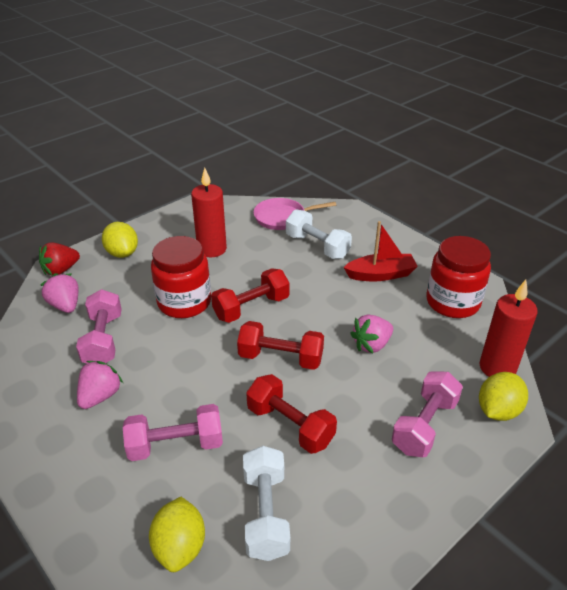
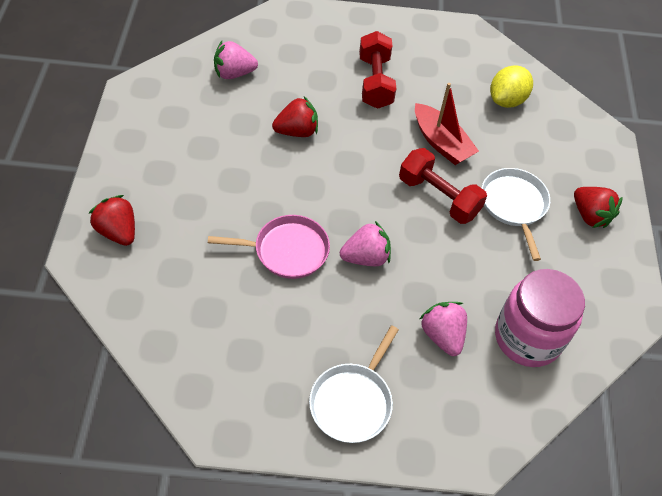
pink dumbbell: [76,289,122,364] [123,404,223,461] [392,372,463,457] = 3 -> none = 0
pink jar: none = 0 -> [495,269,585,367] = 1
red candle: [191,168,227,257] [480,280,538,377] = 2 -> none = 0
red dumbbell: [211,268,290,323] [237,321,324,370] [246,374,337,454] = 3 -> [359,31,396,109] [399,148,487,224] = 2
red jar: [151,236,211,318] [426,236,491,318] = 2 -> none = 0
red strawberry: [39,242,80,275] = 1 -> [88,195,135,246] [272,96,318,137] [574,187,623,228] = 3
white dumbbell: [243,446,290,561] [286,209,352,259] = 2 -> none = 0
white pan: none = 0 -> [309,325,399,443] [481,168,550,261] = 2
yellow lemon: [102,222,138,258] [149,497,205,572] [479,372,528,421] = 3 -> [490,65,533,108] = 1

